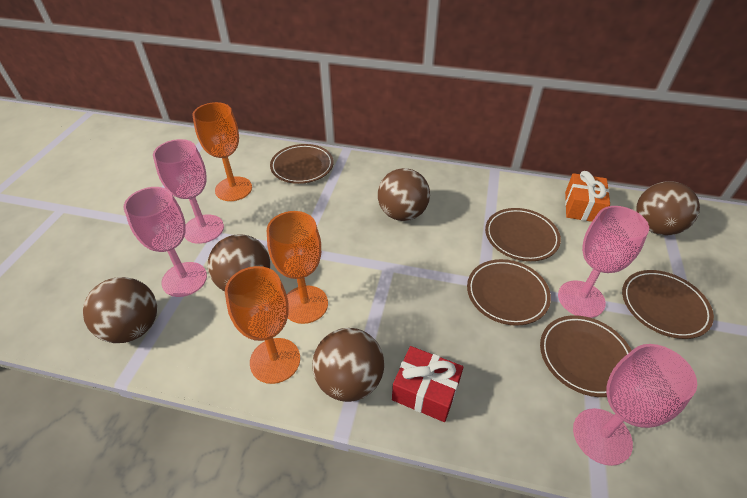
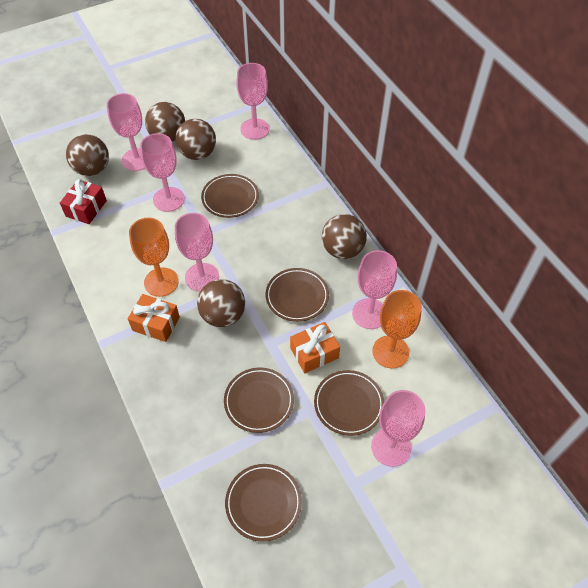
orange gift: [565,171,610,222] = 1 -> [128,294,180,342] [290,322,340,373] = 2
orange goblet: [193,102,252,201] [225,266,300,384] [267,211,328,324] = 3 -> [129,218,179,297] [372,290,422,368] = 2
pink goblet: [123,187,207,297] [153,139,224,244] [558,206,649,318] [573,344,697,466] = 4 -> [107,93,145,171] [140,133,185,212] [175,213,219,292] [236,63,269,140] [352,250,397,329] [371,390,425,467] = 6

